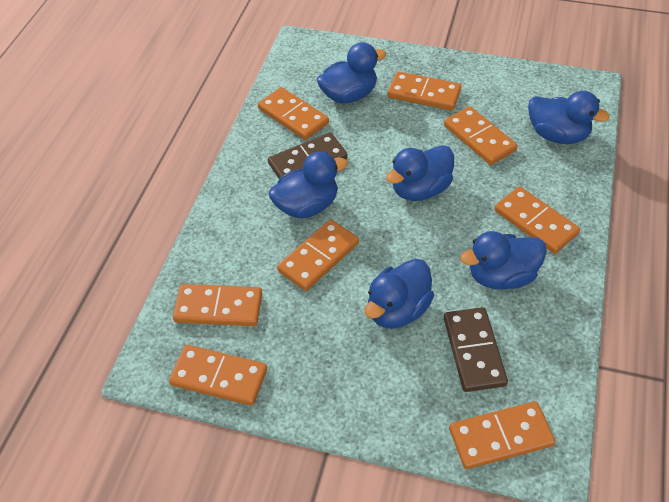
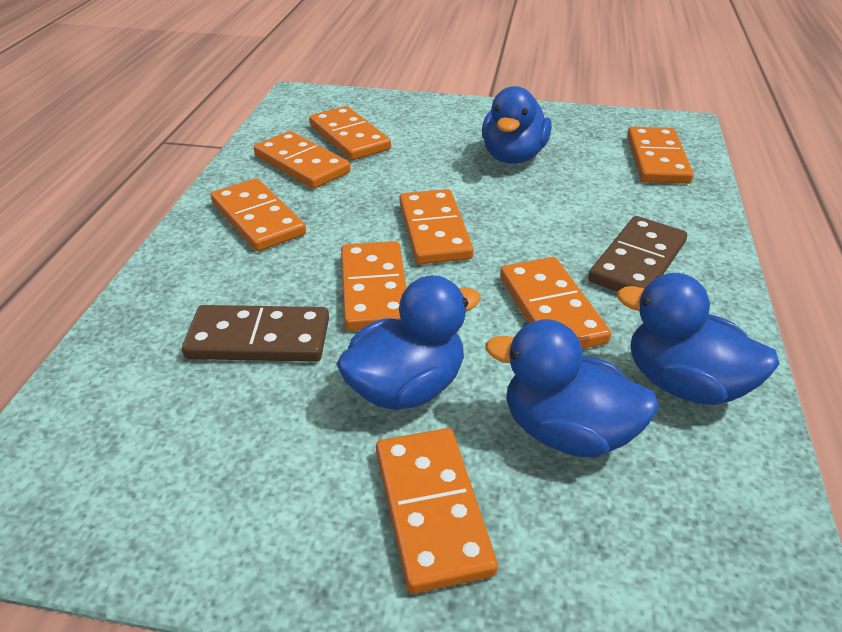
blue duck: [269,152,348,218] [317,42,386,104] [365,259,434,328] [386,145,454,201] [460,231,547,289] [528,91,610,144] = 6 -> [336,275,481,410] [482,86,552,164] [485,319,659,457] [617,273,780,405] = 4

